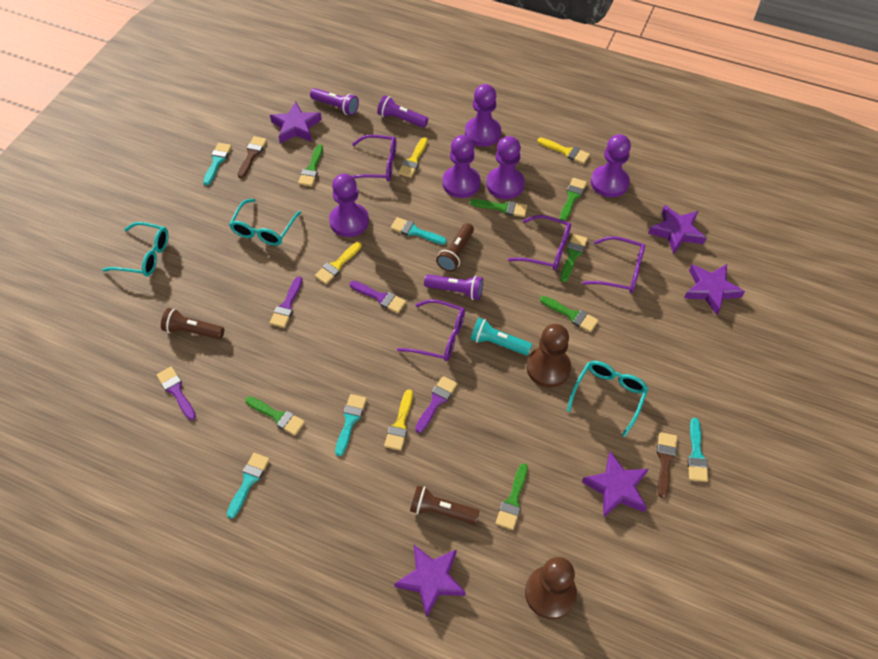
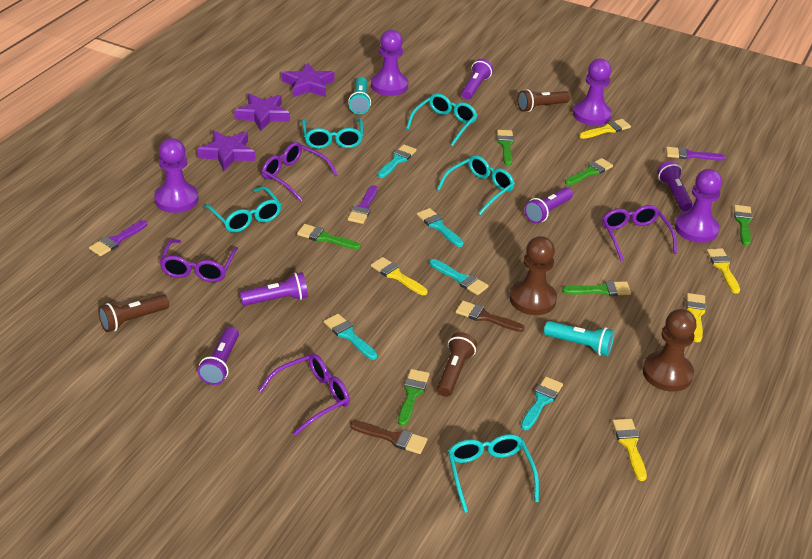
green brush: [245,396,305,436] [298,144,323,187] [470,199,527,217] [496,463,528,530] [540,296,599,332] [560,178,587,221] [560,234,588,282] = 7 -> [297,224,361,250] [398,369,430,426] [497,130,514,165] [562,281,631,296] [565,158,613,185] [734,205,753,246] = 6
purple brush: [157,366,196,420] [270,276,303,328] [350,281,406,313] [415,376,457,433] = 4 -> [89,220,147,256] [348,185,377,224] [666,147,725,161] = 3
purple flashlight: [310,88,359,115] [377,95,428,128] [424,274,483,300] = 3 -> [198,327,239,385] [240,272,308,306] [461,59,493,100] [524,187,573,223] [657,161,693,212] = 5
purple pawn: [329,174,369,237] [442,135,481,198] [465,84,501,147] [486,136,525,199] [591,134,631,197] = 5 -> [154,138,199,213] [371,30,408,96] [573,59,612,126] [675,169,722,243] = 4
purple star: [270,102,322,143] [394,545,466,617] [582,451,648,518] [648,205,706,254] [684,264,745,315] = 5 -> [197,131,255,171] [234,94,290,131] [282,63,335,97] = 3
turquoise flashlight: [471,318,532,355] = 1 -> [348,77,371,114] [544,321,614,356] = 2
turquoise glasses: [102,222,168,276] [229,199,301,246] [567,361,648,437] = 3 -> [204,186,281,233] [302,118,363,149] [406,93,477,147] [437,155,515,215] [448,434,539,513] = 5
yellow brush: [315,242,362,284] [384,389,413,451] [398,137,428,178] [538,137,590,164] = 4 -> [371,257,428,295] [579,119,631,139] [612,419,647,481] [686,293,706,343] [707,248,740,294] = 5

